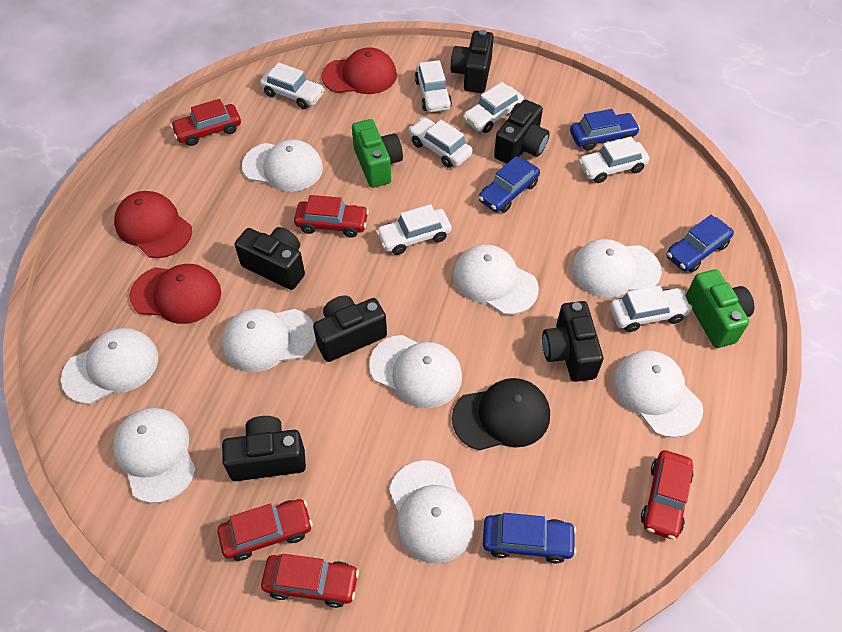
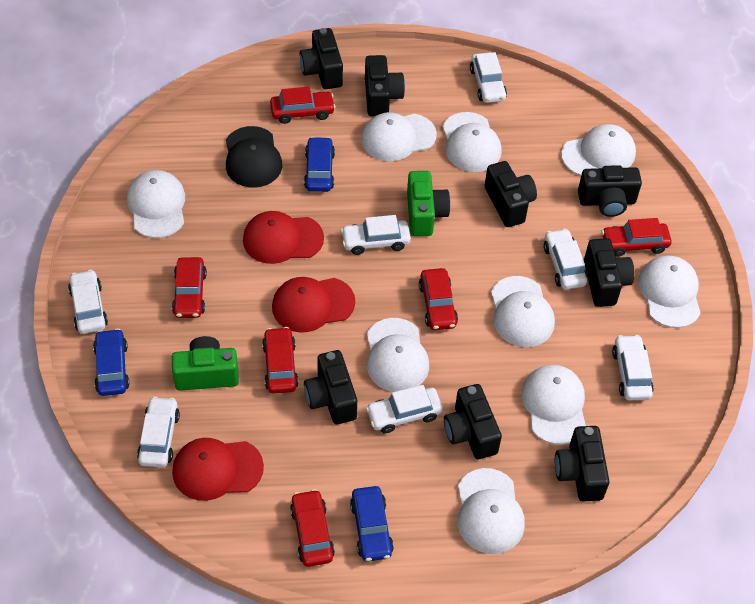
black camera: [222,416,306,481] [234,227,305,290] [313,295,387,362] [451,30,494,93] [494,100,550,164] [542,301,603,382] = 6 -> [300,28,343,89] [304,350,357,424] [365,55,405,117] [444,384,502,459] [485,161,537,227] [555,426,610,502] [578,165,642,217] [584,238,634,307] = 8
blue car: [478,156,540,213] [483,513,577,564] [570,109,640,151] [666,215,734,273] = 4 -> [93,328,130,396] [304,137,335,192] [350,486,394,562] = 3
red car: [171,99,241,146] [217,499,313,561] [261,554,359,608] [294,195,369,238] [641,450,693,540] = 5 -> [172,257,207,318] [262,327,299,394] [270,87,336,124] [290,489,335,567] [419,268,458,330] [602,218,672,257] = 6

